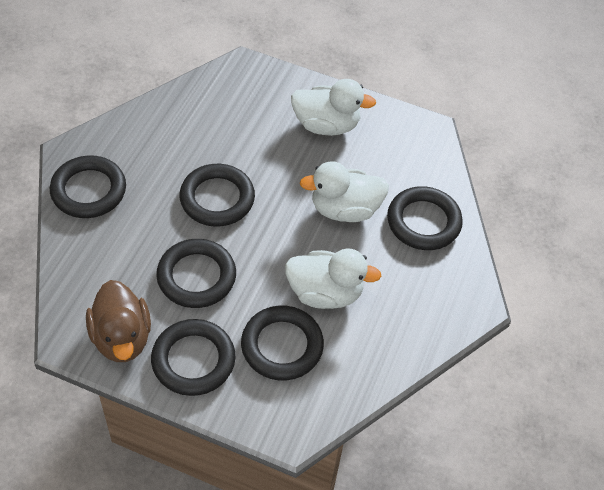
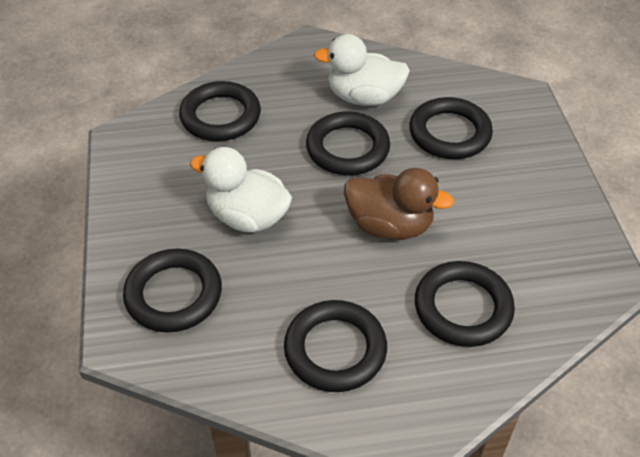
white duck: [285,248,381,309] [291,79,376,136] [299,161,389,222] = 3 -> [190,147,292,232] [313,34,410,106] = 2

